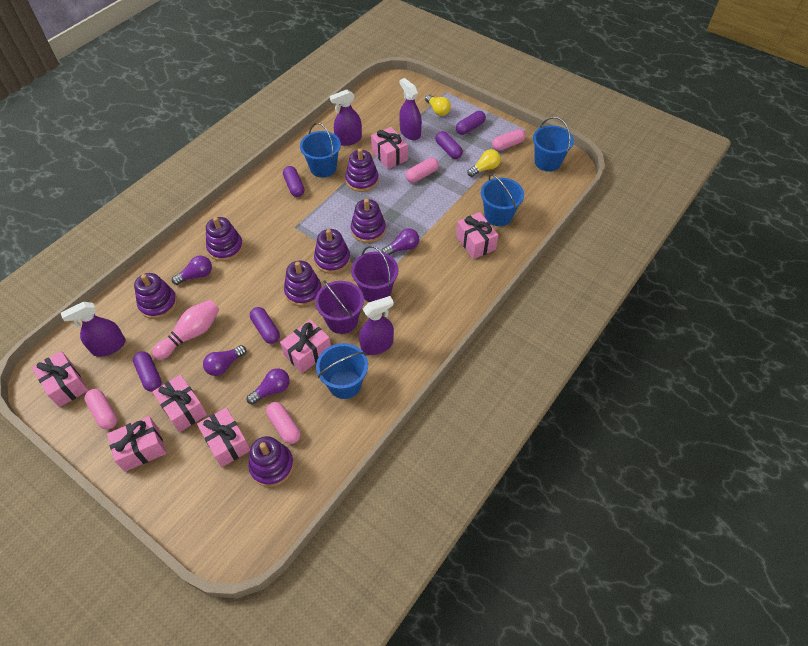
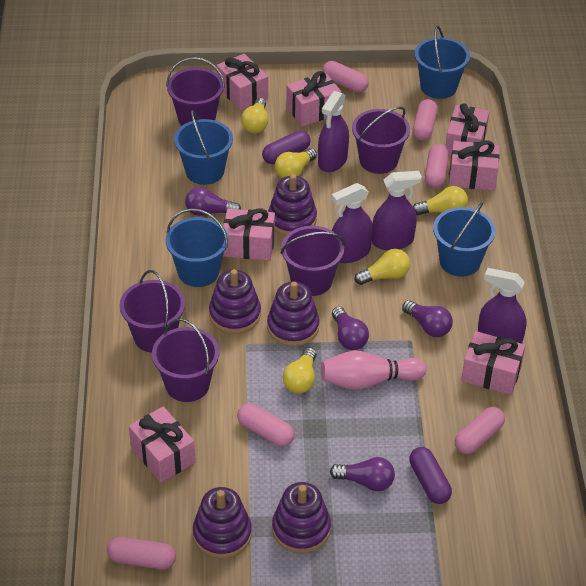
pink capsule: [84,389,117,430] [266,402,301,444] [406,158,439,183] [492,129,526,151] = 4 -> [107,537,176,570] [237,403,294,446] [322,61,369,93] [412,99,438,141] [425,144,449,188] [455,407,505,454] = 6
purple bucket: [315,280,364,334] [351,246,398,302] = 2 -> [120,270,185,353] [152,318,219,402] [166,57,225,126] [280,226,345,296] [352,106,410,174] = 5
purple capsule: [133,351,162,392] [250,307,280,344] [283,166,305,197] [436,131,463,159] [456,111,486,135] = 5 -> [262,130,311,164] [409,447,452,504] = 2
purple stacking toy: [134,273,177,319] [206,217,243,261] [248,436,294,487] [284,261,322,306] [314,229,351,274] [345,148,379,192] [351,199,386,243] = 7 -> [193,487,252,559] [209,269,261,334] [267,282,319,346] [268,174,317,236] [272,482,331,554] = 5
yellow light bulb: [425,95,451,116] [468,149,501,177] = 2 -> [241,98,269,133] [275,148,317,178] [283,347,317,393] [355,249,410,285] [413,186,468,215] = 5

